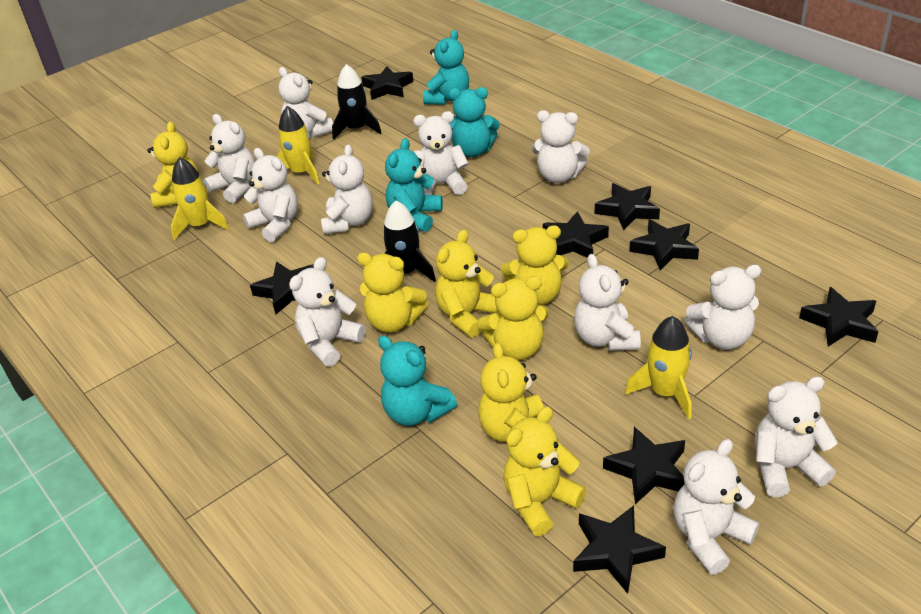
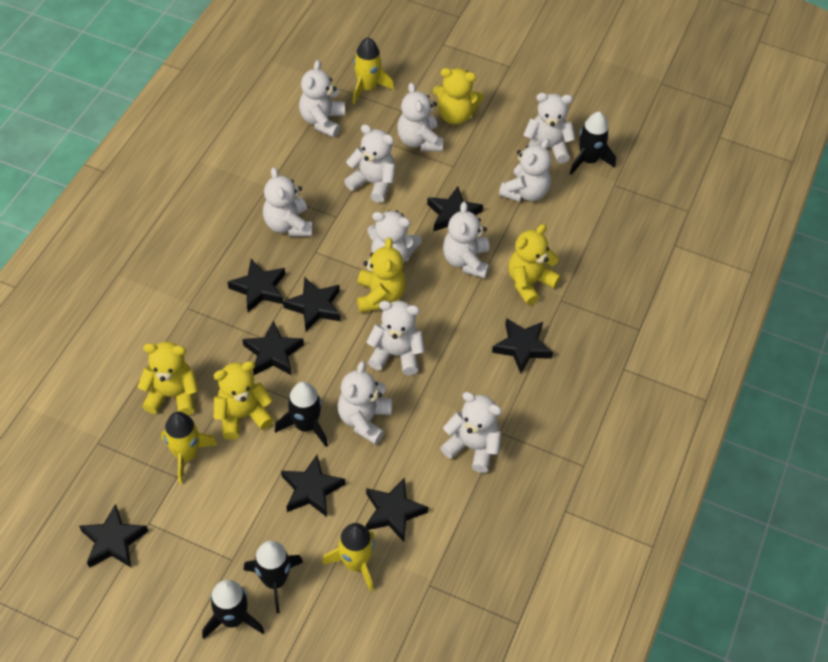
black rocket: [332,64,382,140] [383,200,436,282] = 2 -> [202,580,264,639] [243,541,303,613] [275,381,328,447] [570,112,616,175] = 4
turquoise teddy bear: [378,336,457,426] [385,138,443,232] [423,30,469,105] [449,87,500,157] = 4 -> none = 0
yellow teddy bear: [147,122,199,208] [357,252,429,333] [435,230,499,337] [478,276,549,360] [478,343,544,442] [501,225,569,305] [503,407,586,536] = 7 -> [137,342,199,416] [214,361,274,440] [357,237,406,313] [433,68,484,125] [508,224,561,305] = 5

